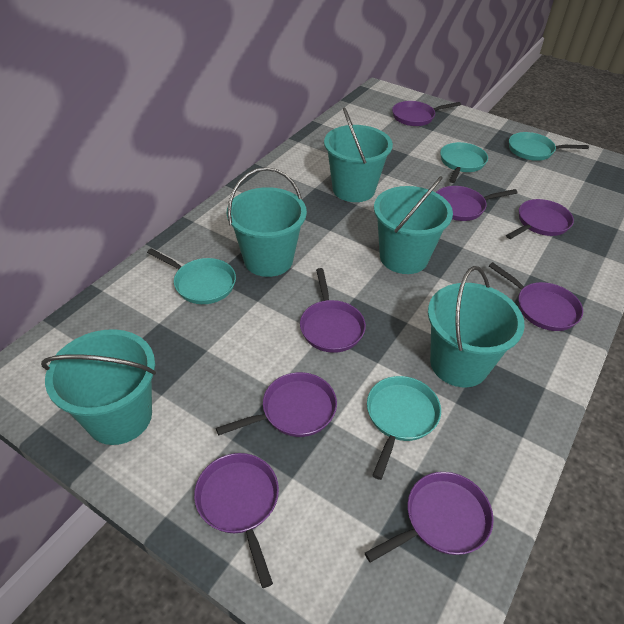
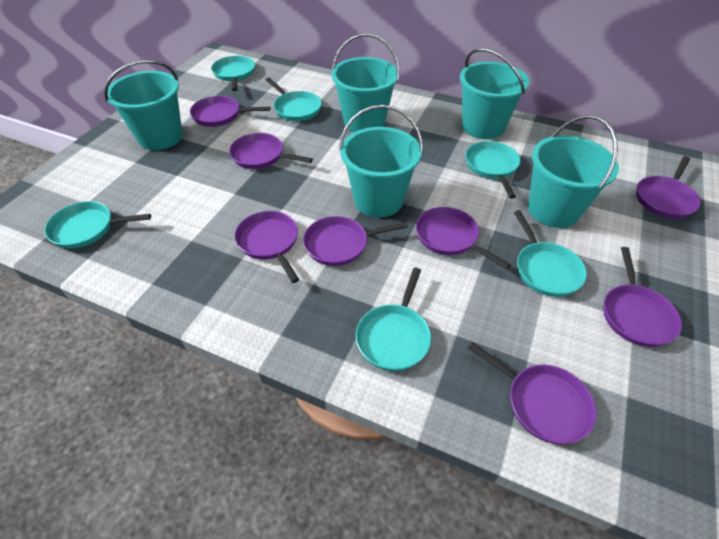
turquoise pan: [147,248,236,304] [367,376,441,480] [440,142,488,183] [509,132,589,161] = 4 -> [44,201,151,248] [211,56,255,91] [265,77,322,121] [356,268,431,371] [465,141,520,199] [514,210,587,297] = 6

